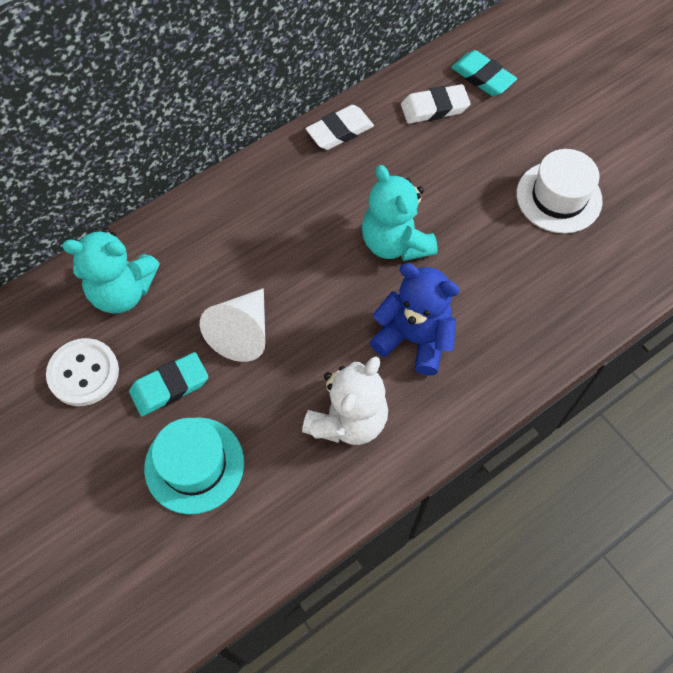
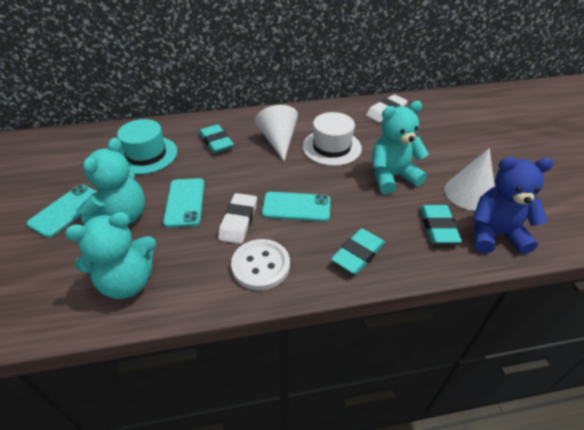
turquoise eraser: [129,352,208,416] [451,50,517,96] = 2 -> [199,124,234,153] [331,228,385,274] [420,205,462,243] = 3
turquoise phone: none = 0 -> [27,185,97,238] [163,178,204,228] [262,192,330,222] = 3
turquoise teddy bear: [62,227,160,314] [362,165,437,261] = 2 -> [65,212,156,299] [79,138,145,224] [372,101,429,194] = 3
white cone: [200,288,265,362] = 1 -> [255,105,298,161] [445,148,495,211] = 2
white teddy bear: [302,357,388,445] = 1 -> none = 0

